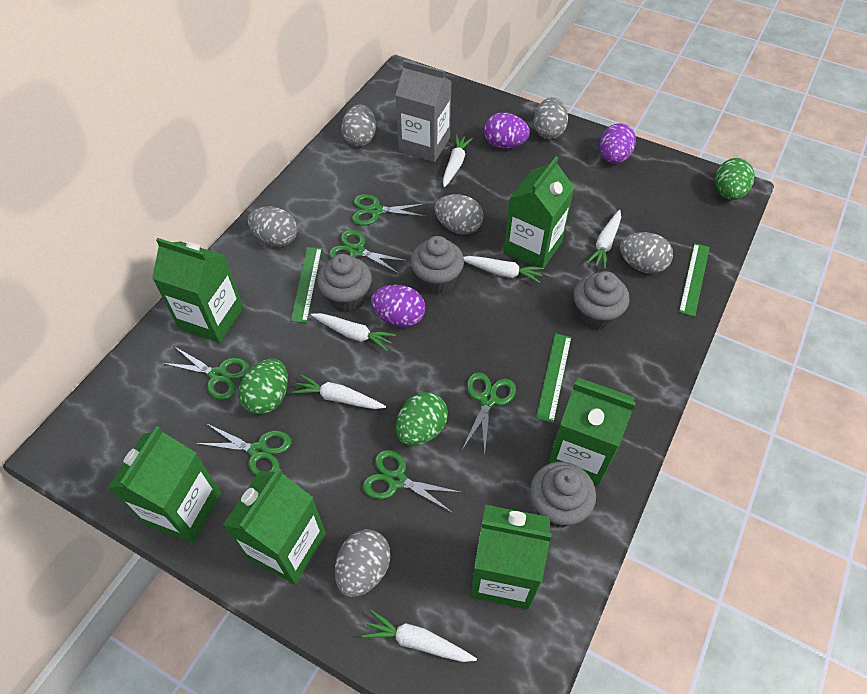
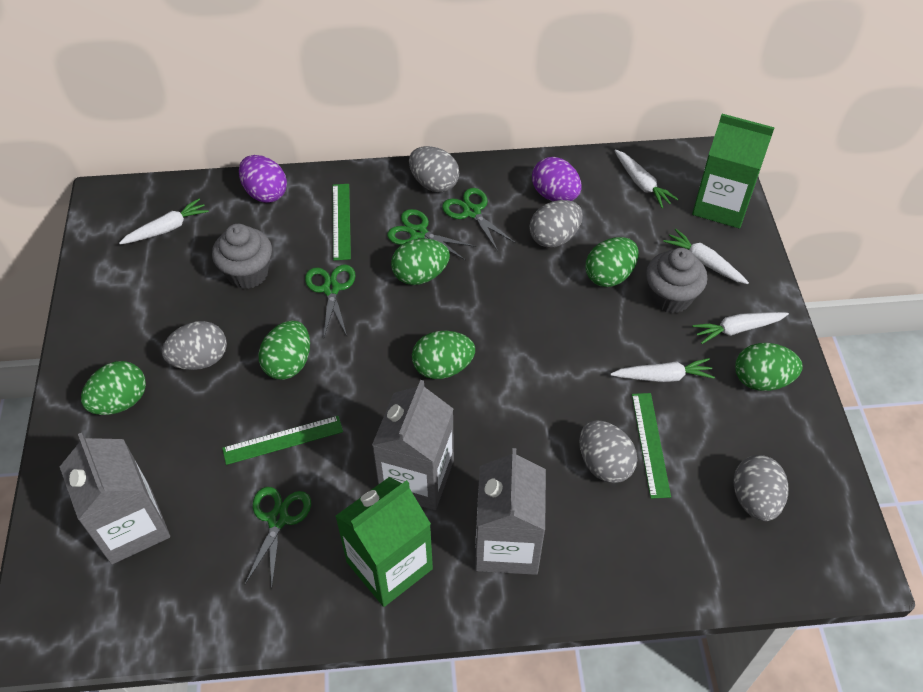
green carton: [108,426,221,543] [152,238,243,343] [223,468,326,584] [470,505,552,610] [503,156,575,270] [548,377,636,486] = 6 -> [335,477,433,607] [692,114,775,228] = 2
green egg: [239,359,288,415] [396,392,448,446] [715,158,755,200] = 3 -> [81,361,146,415] [259,321,310,380] [391,238,450,285] [412,331,475,379] [586,237,639,287] [735,343,802,391] = 6
green scissors: [162,346,250,400] [195,423,291,476] [329,230,408,274] [352,194,427,226] [362,450,460,513] [463,372,516,454] = 6 -> [245,487,311,589] [305,264,356,337] [387,209,476,261] [442,188,516,251] = 4
grey carton: [396,60,452,162] = 1 -> [60,433,170,564] [372,380,454,510] [475,448,546,575] = 3
grey cupcake: [317,254,372,313] [411,236,464,294] [530,462,596,528] [574,271,629,331] = 4 -> [212,224,272,289] [646,248,707,313] = 2
grey egg: [248,206,297,247] [335,529,390,597] [341,104,376,147] [434,194,483,235] [534,97,568,139] [620,232,673,274] = 6 -> [162,321,227,370] [409,146,459,192] [529,200,583,248] [579,420,637,483] [733,455,788,521] = 5
purple egg: [371,285,425,327] [484,112,530,149] [600,123,636,164] = 3 -> [239,155,287,203] [532,157,582,201] = 2
white carrot: [292,374,386,409] [311,313,396,351] [362,610,477,662] [443,135,473,187] [464,256,544,283] [586,210,621,269] = 6 -> [119,198,209,244] [610,358,715,382] [614,149,678,208] [663,229,749,284] [692,312,789,344] = 5

